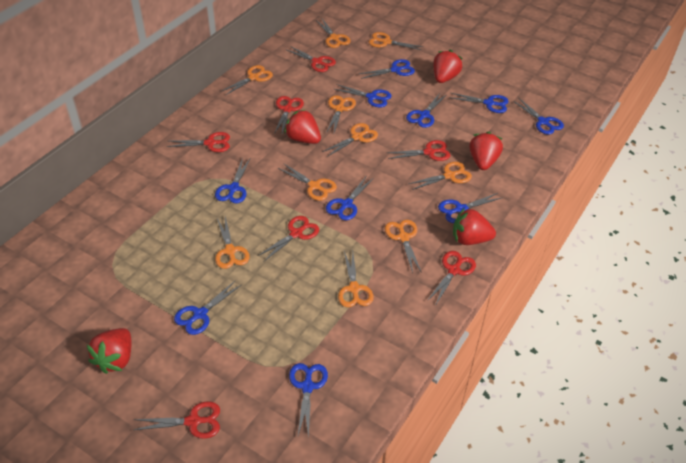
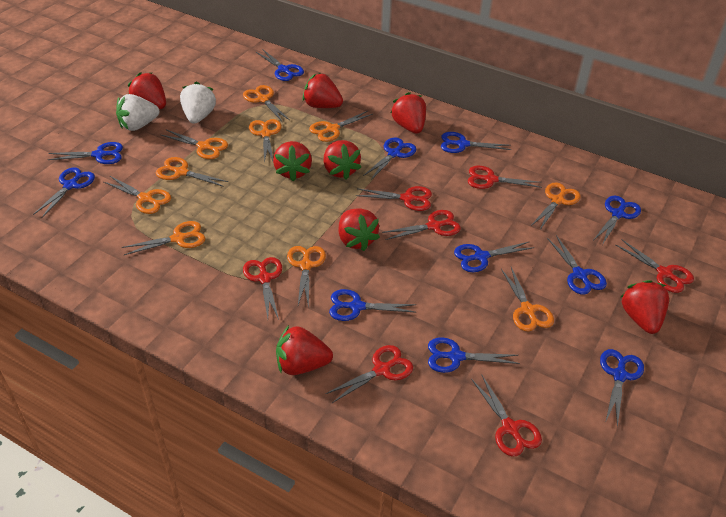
blue scissors: [174,281,241,335] [215,158,250,203] [289,363,328,438] [326,177,374,220] [334,84,392,107] [359,59,415,79] [406,93,447,128] [438,193,501,223] [449,93,509,113] [513,98,564,135] = 10 -> [33,168,95,218] [48,142,123,164] [256,49,304,81] [329,289,416,321] [363,137,416,180] [428,337,520,373] [441,132,511,153] [454,241,534,272] [547,235,607,295] [594,196,641,245] [600,349,644,427] = 11
red strawberry: [87,328,132,374] [284,109,321,144] [433,49,463,83] [453,208,496,245] [469,132,503,170] = 5 -> [128,72,166,109] [273,141,312,181] [276,325,333,375] [302,73,343,108] [323,140,361,180] [338,208,380,251] [391,92,426,133] [621,280,669,334] = 8
white strawberry: none = 0 -> [116,94,160,131] [180,82,216,124] = 2

